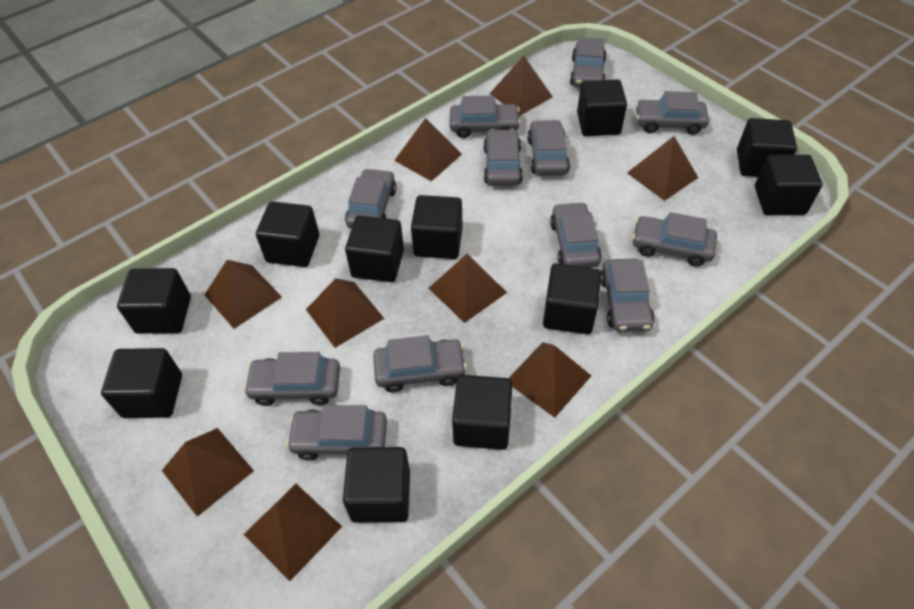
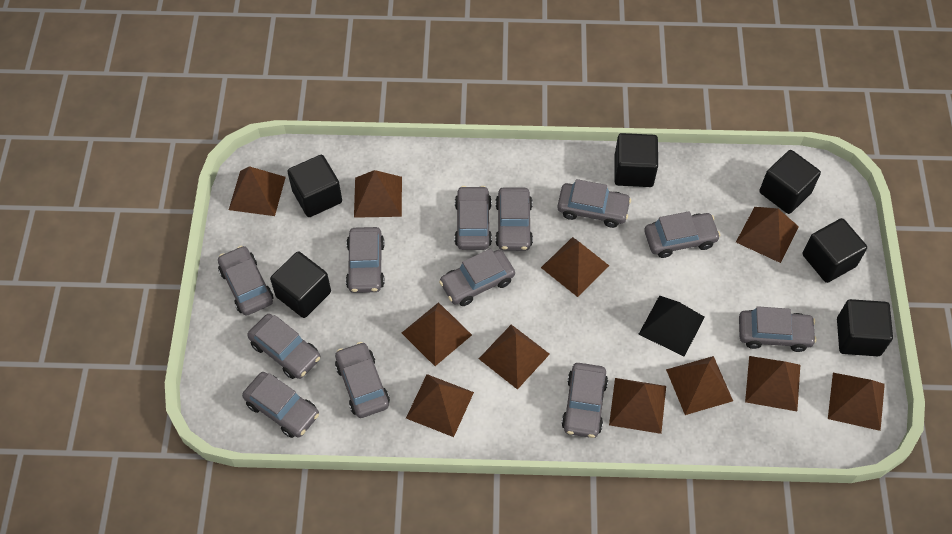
black cube: [101,348,182,418] [117,268,191,334] [256,202,319,267] [343,447,410,523] [345,216,404,282] [411,195,463,259] [452,375,512,450] [543,263,601,334] [577,79,627,136] [737,118,797,177] [755,155,823,215] = 11 -> [270,251,331,318] [287,155,342,217] [614,133,658,187] [759,150,821,214] [803,218,867,283] [837,299,893,356] = 6
black pyramid: none = 0 -> [638,295,705,357] = 1
brown pyramid: [162,428,254,517] [205,260,282,329] [244,484,342,581] [306,278,385,348] [394,118,462,181] [428,254,507,323] [490,56,553,116] [509,342,591,418] [627,136,698,201] = 9 -> [229,166,286,216] [354,170,402,218] [402,302,472,366] [406,374,474,437] [479,324,550,390] [541,237,609,297] [609,378,666,434] [666,356,733,415] [736,207,799,263] [745,356,800,411] [828,373,885,431] = 11

